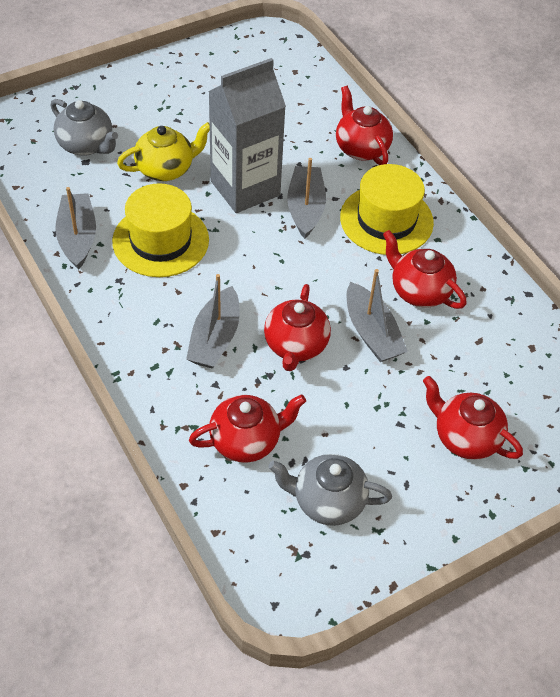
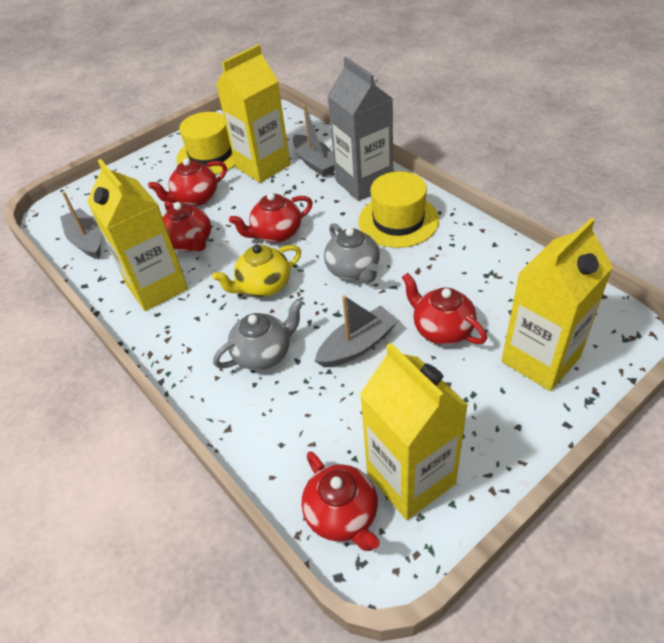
grey boat: [55,187,96,270] [186,274,240,368] [287,158,326,239] [346,269,408,362] = 4 -> [60,192,101,259] [293,105,335,177] [315,295,398,367] = 3
yellow carton: none = 0 -> [87,159,188,311] [216,44,290,183] [360,342,468,520] [501,218,613,391] = 4

